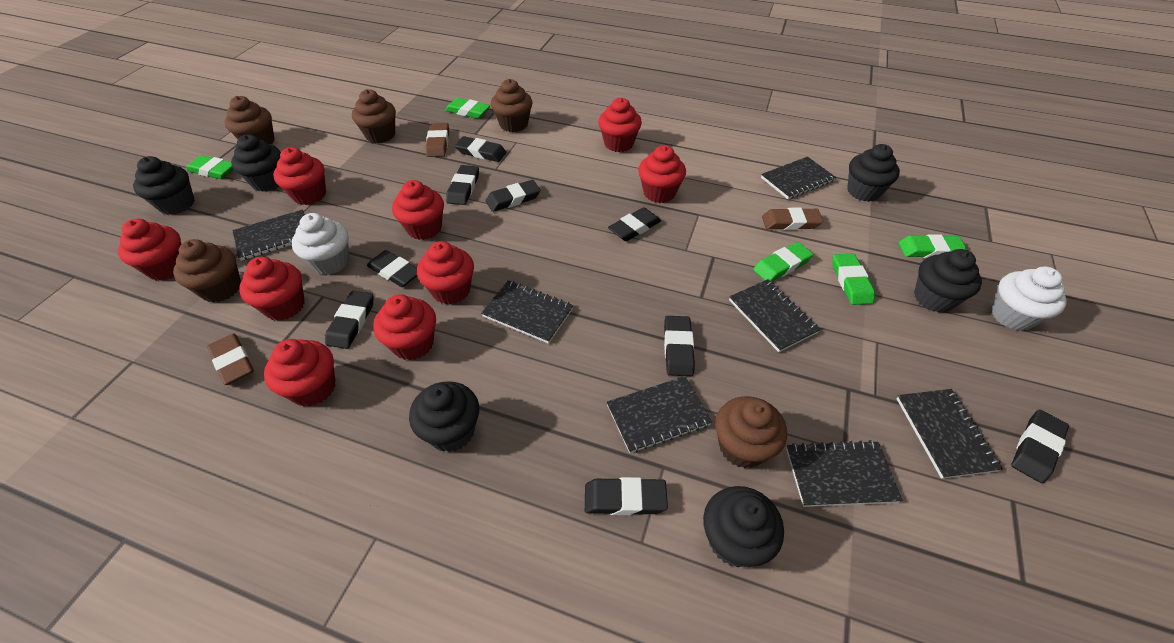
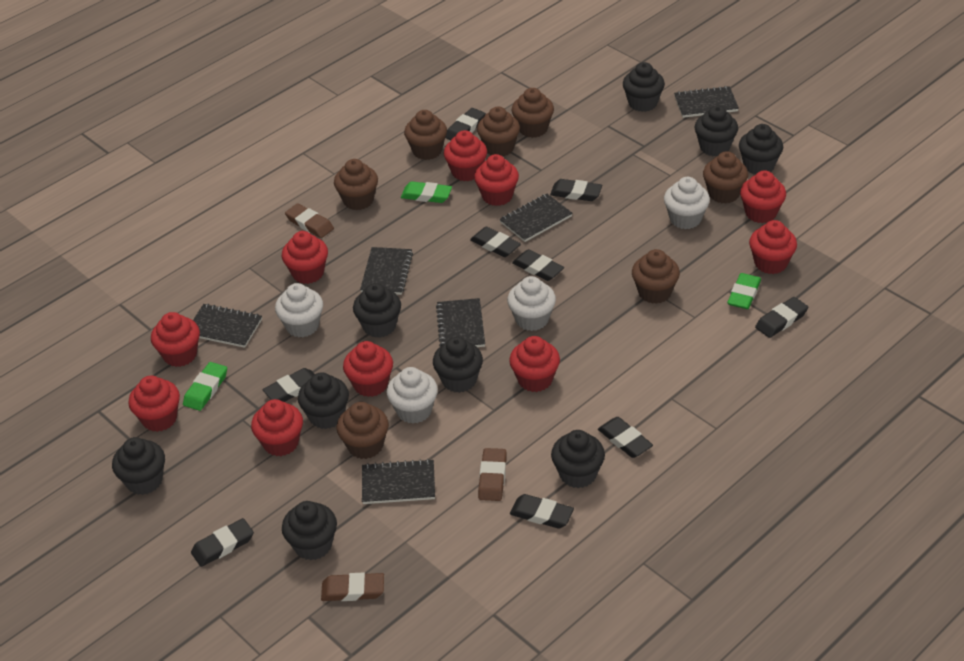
black cupcake: [133,156,195,215] [231,135,281,192] [409,381,479,452] [703,486,784,567] [847,144,900,202] [914,249,982,313] = 6 -> [112,437,165,495] [282,501,337,560] [298,373,349,429] [353,283,401,338] [433,337,483,393] [551,430,605,488] [623,62,665,112] [695,106,738,157] [739,124,783,174] = 9
black notebook: [232,209,305,261] [481,280,573,344] [607,376,712,453] [729,279,820,352] [761,157,836,199] [786,440,903,507] [896,389,1003,479] = 7 -> [193,304,262,348] [360,247,413,295] [362,459,435,504] [436,298,485,347] [499,194,572,242] [674,86,739,118] = 6
brown cupcake: [173,239,241,303] [224,96,275,145] [352,89,396,143] [491,79,532,132] [715,396,787,468] = 5 -> [334,159,378,210] [337,402,389,459] [404,110,447,160] [477,107,520,156] [512,88,554,138] [632,249,680,304] [703,151,748,204] = 7
green eraser: [186,155,234,179] [445,98,490,119] [753,242,813,282] [833,253,875,305] [898,234,967,258] = 5 -> [183,362,227,411] [401,181,452,203] [727,273,761,309] = 3
red cupcake: [118,219,181,281] [239,257,305,321] [264,339,336,407] [273,147,326,205] [373,295,436,360] [392,180,444,240] [417,241,474,304] [598,98,642,152] [638,145,686,203] = 9 -> [128,375,180,432] [151,312,200,367] [251,399,303,456] [282,231,328,284] [343,341,393,397] [444,130,487,181] [474,154,519,206] [509,336,560,392] [740,170,786,223] [749,220,797,274] = 10
white cupcake: [292,213,349,275] [991,267,1067,331] = 2 -> [275,283,323,337] [387,367,438,424] [507,276,556,331] [664,177,710,229] = 4

